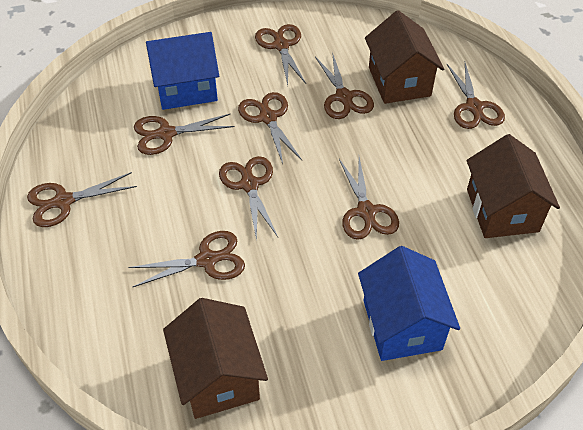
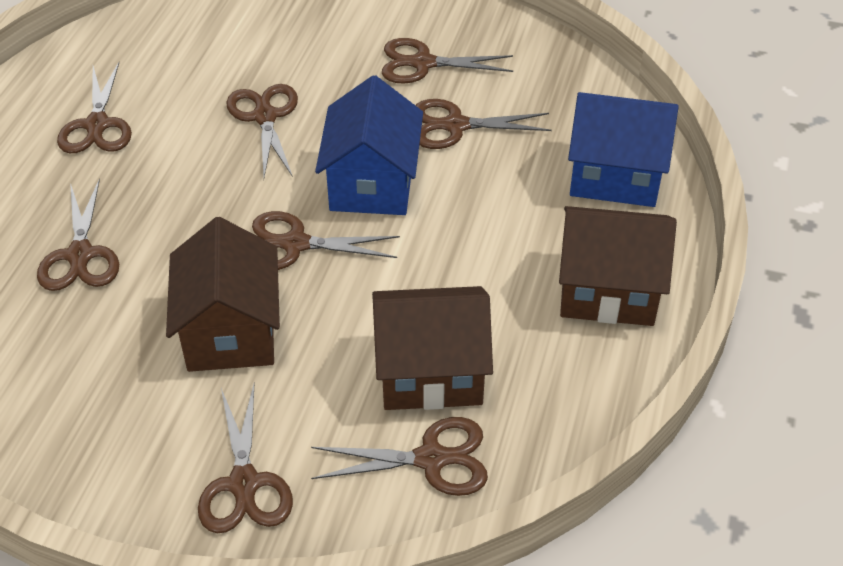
brown scissors: [27,172,137,227] [128,231,245,287] [134,113,235,155] [219,156,278,242] [238,92,302,164] [255,24,306,85] [315,52,374,119] [339,157,399,240] [447,63,505,129] = 9 -> [37,178,119,291] [57,62,132,153] [198,382,293,533] [226,84,298,177] [252,211,400,270] [311,417,488,496] [382,38,513,84] [415,99,552,149] = 8

